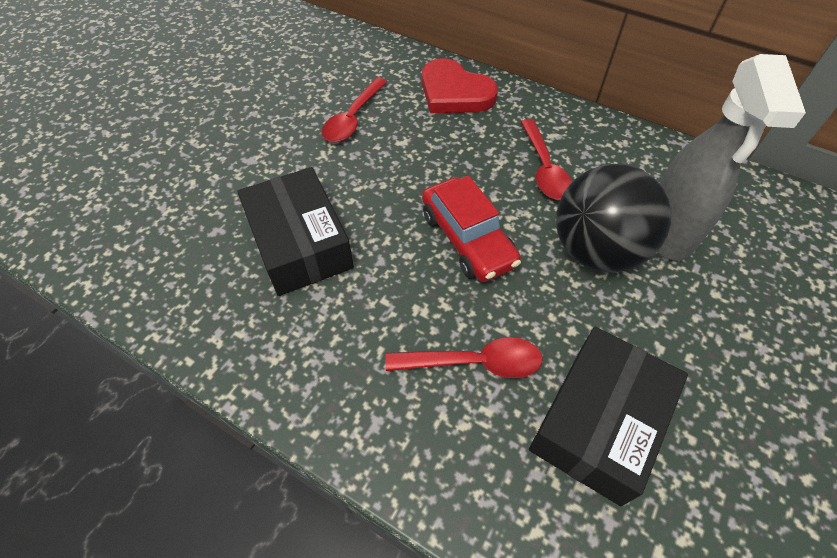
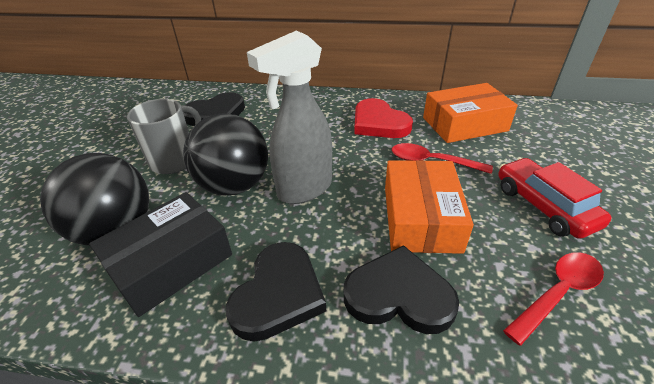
black ball: [556,164,671,273] = 1 -> [40,153,150,246] [183,113,268,196] = 2
black box: [237,167,354,296] [529,327,688,506] = 2 -> [89,192,232,317] = 1
black heart: none = 0 -> [183,92,245,126] [226,242,326,342] [344,245,459,334] = 3
grey mug: none = 0 -> [127,99,201,174] = 1
orange box: none = 0 -> [385,160,474,254] [423,83,518,143] = 2
red spoon: [322,78,387,142] [386,337,543,378] [521,119,572,200] = 3 -> [392,143,493,174] [503,252,604,346] = 2

